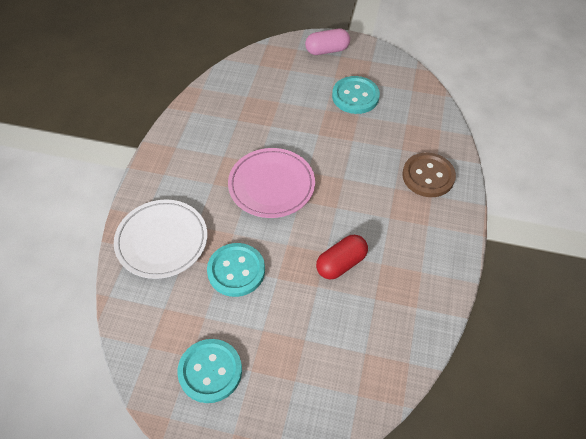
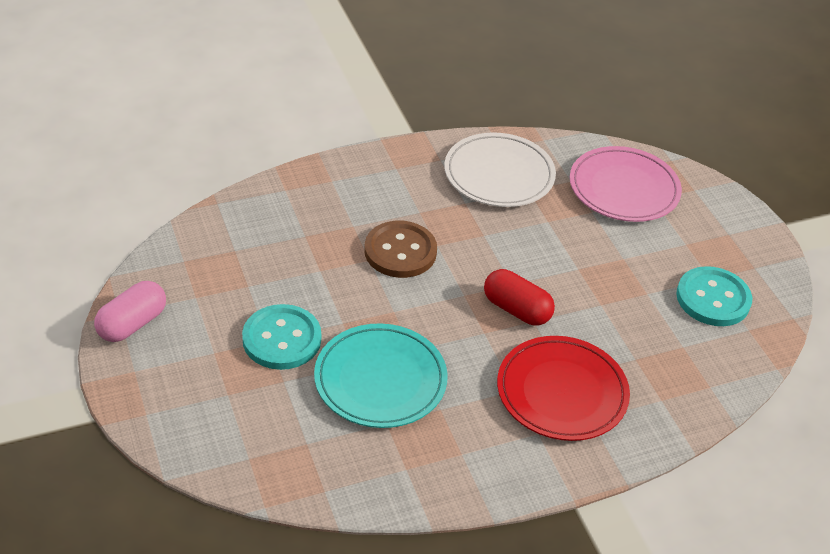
red plate: none = 0 -> [497,336,630,441] = 1
turquoise button: [177,339,242,403] [207,243,265,297] [332,76,380,114] = 3 -> [242,304,321,370] [676,266,752,326] = 2
turquoise plate: none = 0 -> [314,323,448,428] = 1

